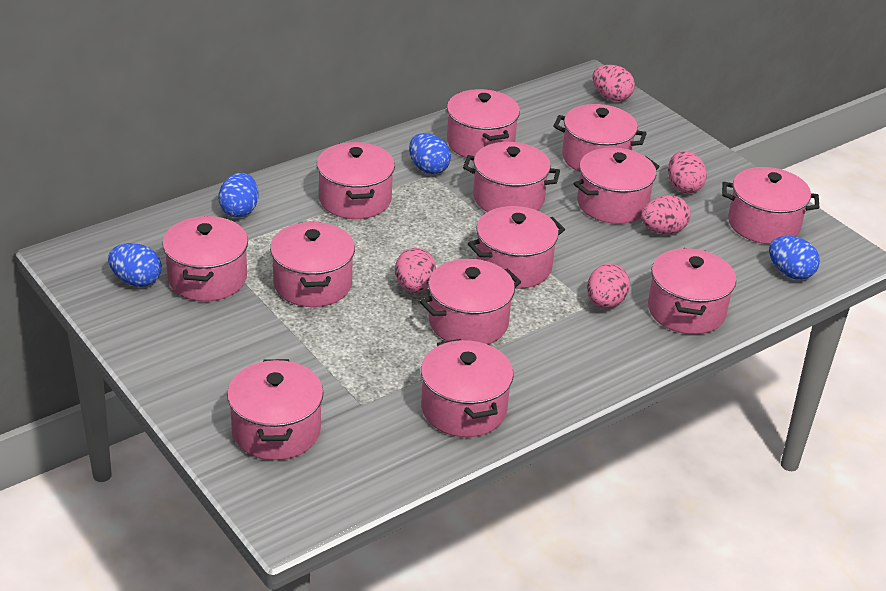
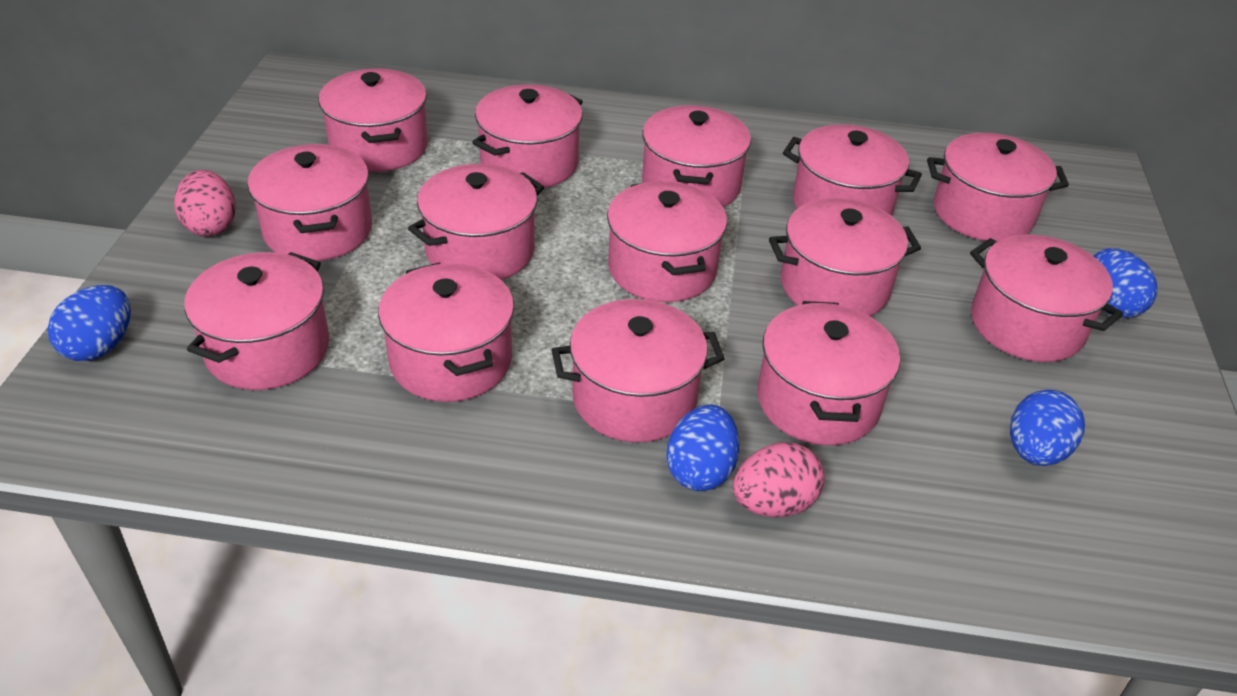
pink egg: [395,248,436,293] [587,264,630,309] [592,65,635,101] [641,195,691,234] [668,151,707,193] = 5 -> [174,170,236,236] [733,443,825,518] = 2
pink pot: [162,216,248,301] [227,359,324,460] [270,222,355,307] [317,142,395,219] [420,259,521,344] [421,339,514,437] [447,89,520,158] [463,142,560,212] [468,206,565,289] [553,104,647,172] [574,147,660,224] [648,248,736,334] [722,167,819,244] = 13 -> [184,252,330,390] [248,144,372,261] [319,68,428,172] [378,262,514,402] [408,164,544,280] [472,84,583,189] [552,299,725,442] [607,181,727,302] [642,105,751,207] [757,301,900,445] [769,198,921,316] [783,124,922,216] [927,133,1069,242] [970,235,1123,362] = 14

